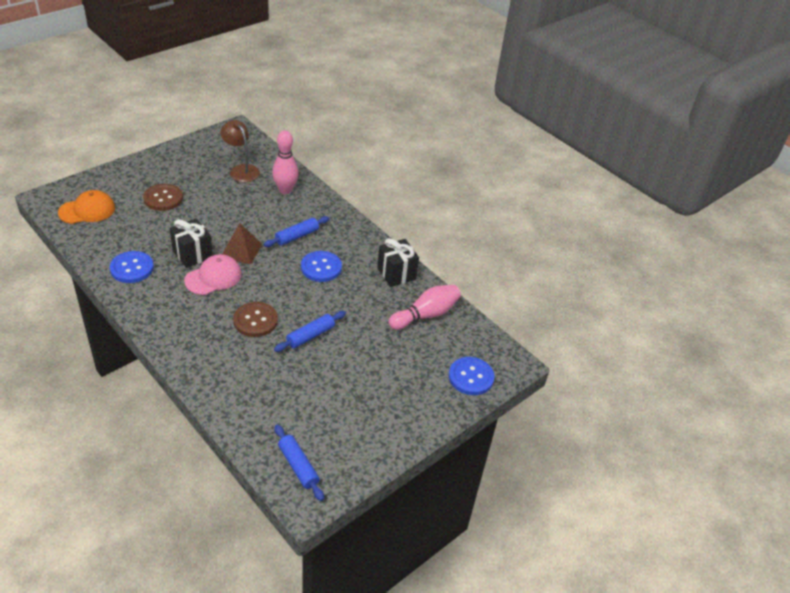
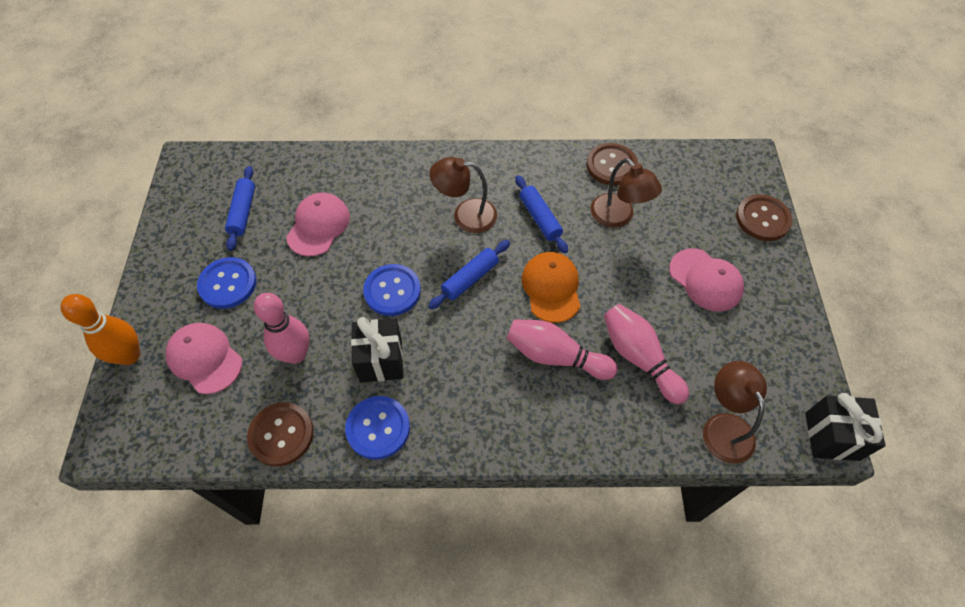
brown button: [143,184,183,211] [233,302,278,337] = 2 -> [247,402,314,467] [586,143,638,185] [736,195,793,241] = 3
brown lamp: [220,120,260,182] = 1 -> [429,157,497,233] [591,158,662,228] [703,361,767,464] = 3
brown pyramid: [222,223,262,264] = 1 -> none = 0
orange bowling pin: none = 0 -> [61,294,140,365] = 1
pink bowling pin: [272,130,299,194] [389,285,461,330] = 2 -> [254,293,310,364] [506,319,618,380] [604,304,689,404] = 3
pink cap: [184,254,242,295] = 1 -> [165,323,242,394] [286,193,350,256] [669,248,744,312] = 3

